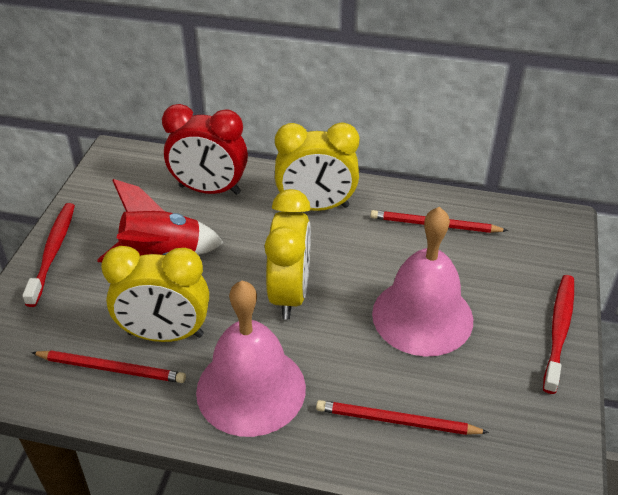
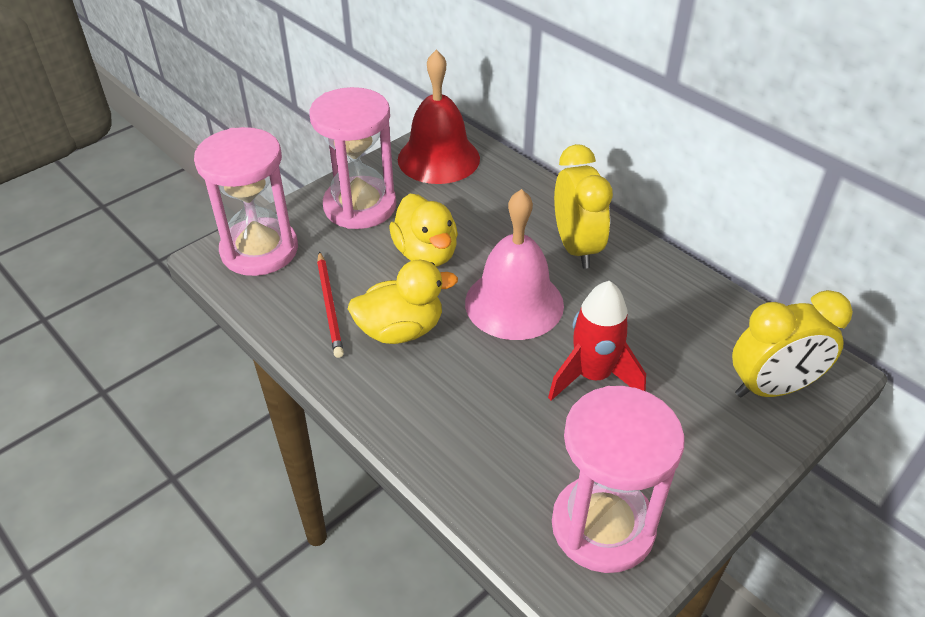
pink bell: [196,281,306,437] [372,207,473,356] = 2 -> [465,189,564,340] = 1
pink hourglass: none = 0 -> [194,127,298,276] [309,87,396,229] [552,386,685,573] = 3
red bell: none = 0 -> [398,50,480,184] = 1
red clock: [162,104,248,195] = 1 -> none = 0
red pencil: [31,350,186,383] [316,400,489,435] [370,210,508,233] = 3 -> [317,251,344,358] = 1
red toothbrush: [22,203,75,307] [543,275,574,394] = 2 -> none = 0
yellow clock: [101,246,209,342] [265,189,311,320] [275,123,359,211] = 3 -> [554,144,613,269] [732,290,853,397] = 2
yellow duck: none = 0 -> [348,260,458,344] [389,194,458,267] = 2

